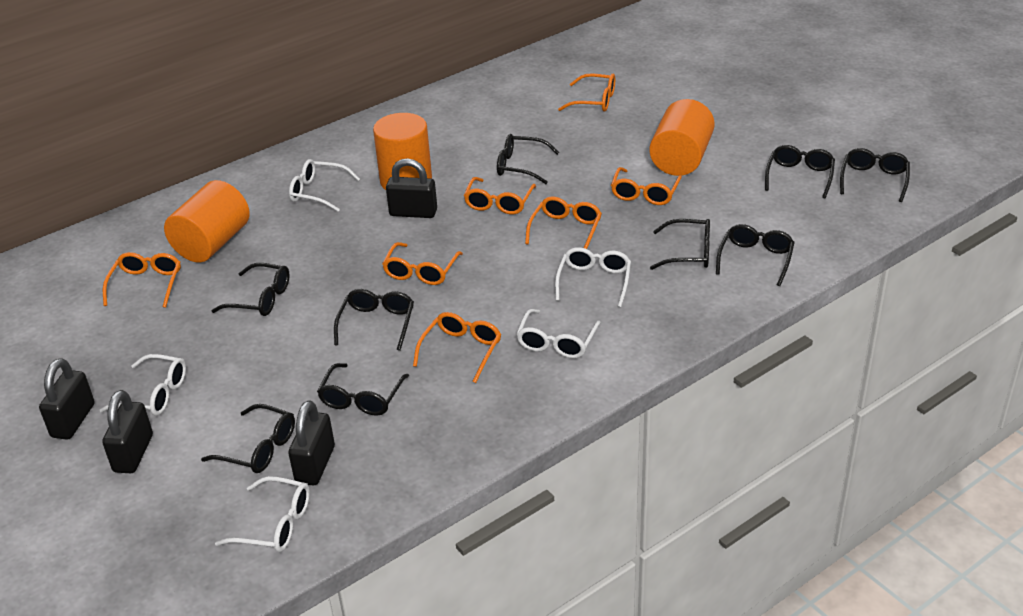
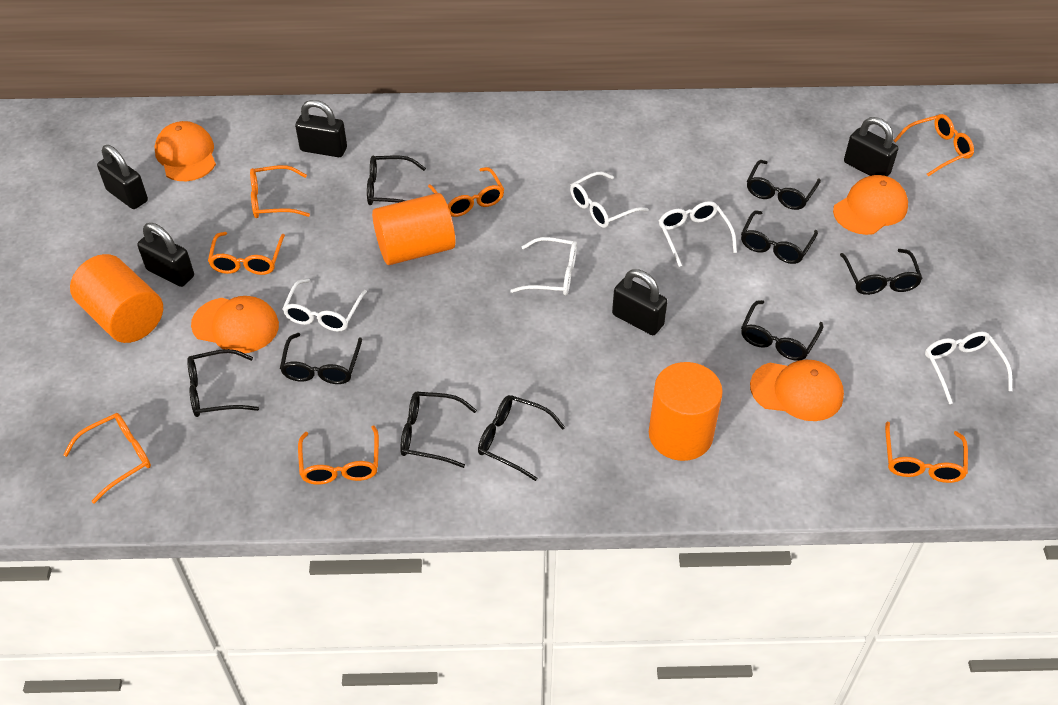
black padlock: [39,358,95,440] [102,390,153,473] [288,400,335,486] [386,158,437,218] = 4 -> [97,145,148,209] [137,223,194,287] [295,100,347,157] [612,269,667,335] [844,117,898,176] = 5
orange cap: none = 0 -> [155,121,216,181] [191,296,279,353] [750,360,844,421] [833,175,908,235] = 4

